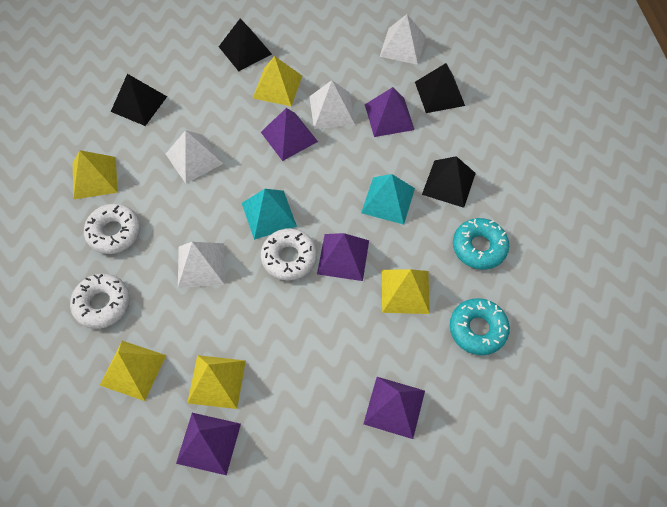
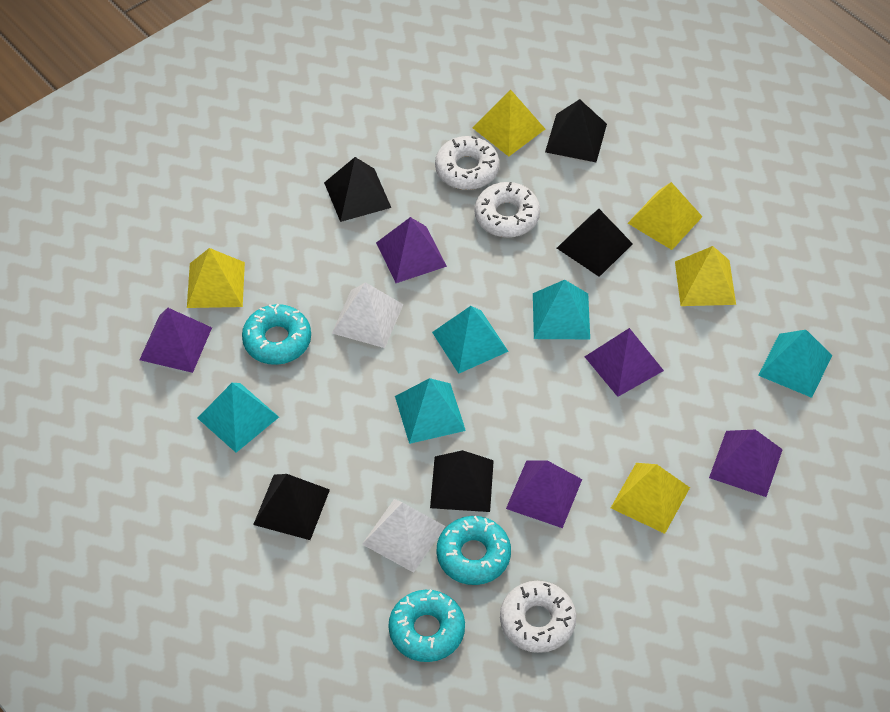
black pyramid: [111,74,167,126] [219,19,272,71] [415,63,465,113] [422,156,476,208] = 4 -> [253,474,330,540] [324,157,391,222] [430,450,494,512] [545,99,607,162] [557,209,633,277] = 5
turquoise donut: [450,298,510,355] [453,218,509,270] = 2 -> [242,304,311,365] [388,589,465,662] [436,516,511,585] = 3
turquoise pyramid: [242,189,297,240] [361,174,415,225] = 2 -> [198,383,279,453] [395,378,466,444] [432,306,509,374] [533,280,590,339] [758,330,832,398] = 5
white pyramid: [166,130,223,184] [178,242,225,288] [309,80,355,129] [380,14,426,65] = 4 -> [332,282,403,348] [362,499,445,573] = 2

